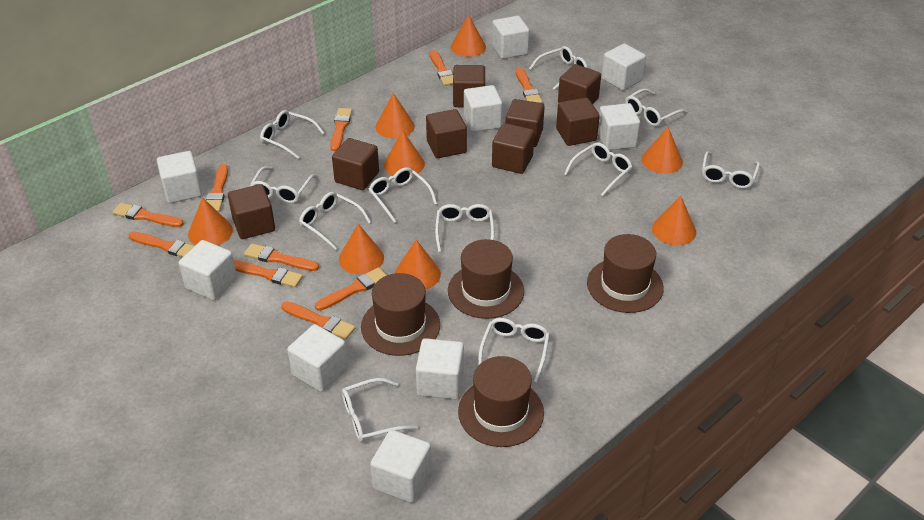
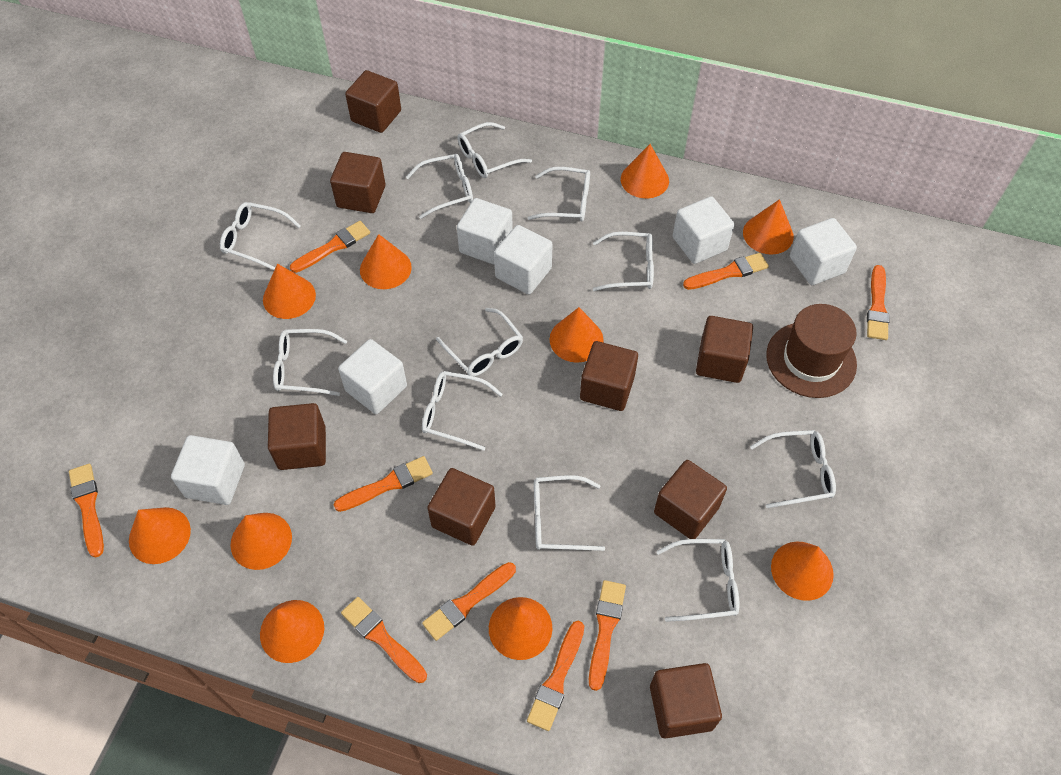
brown hat: [361,273,440,356] [448,239,524,319] [458,356,544,447] [587,234,664,313] = 4 -> [766,304,857,398] = 1
orange brush: [112,203,184,227] [128,232,195,257] [206,164,228,212] [234,260,303,288] [244,243,319,271] [281,301,355,340] [315,267,387,311] [330,108,352,151] [430,50,453,86] [516,67,542,103] = 10 -> [69,464,104,558] [290,221,370,273] [334,456,433,512] [341,597,427,683] [422,562,516,641] [527,621,584,731] [589,580,626,691] [683,253,769,290] [867,265,890,340] = 9
orange cone: [188,197,233,246] [339,224,384,274] [376,93,415,138] [384,130,425,176] [395,240,441,290] [451,15,486,57] [642,127,683,174] [652,196,696,245] = 8 -> [129,507,191,564] [230,513,292,570] [260,600,324,663] [263,264,316,319] [360,234,412,289] [489,597,552,660] [549,307,604,363] [621,144,669,199] [743,199,794,255] [771,542,834,601] = 10
white cube: [157,151,202,203] [179,240,237,300] [287,324,348,392] [370,430,432,503] [416,338,464,399] [464,85,502,132] [492,16,530,59] [598,103,640,150] [602,43,646,91] = 9 -> [171,435,245,505] [338,339,407,414] [457,198,513,265] [494,225,553,294] [673,196,734,264] [790,218,857,285] = 6

